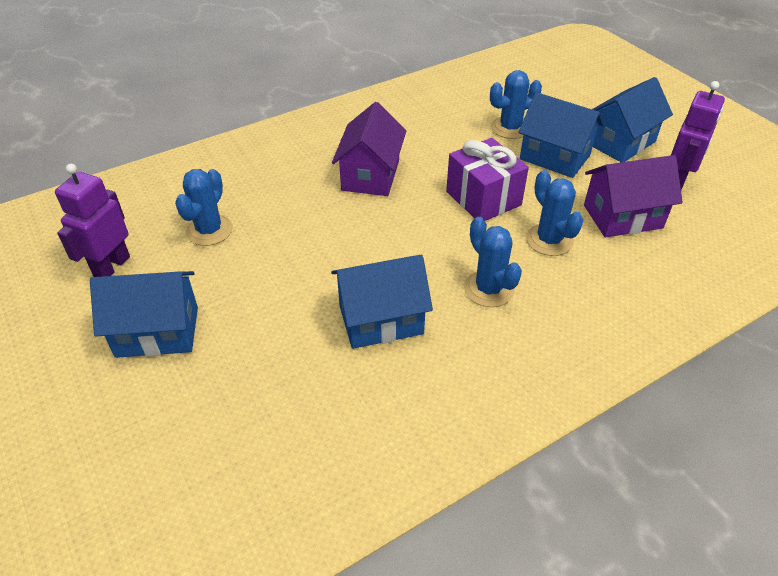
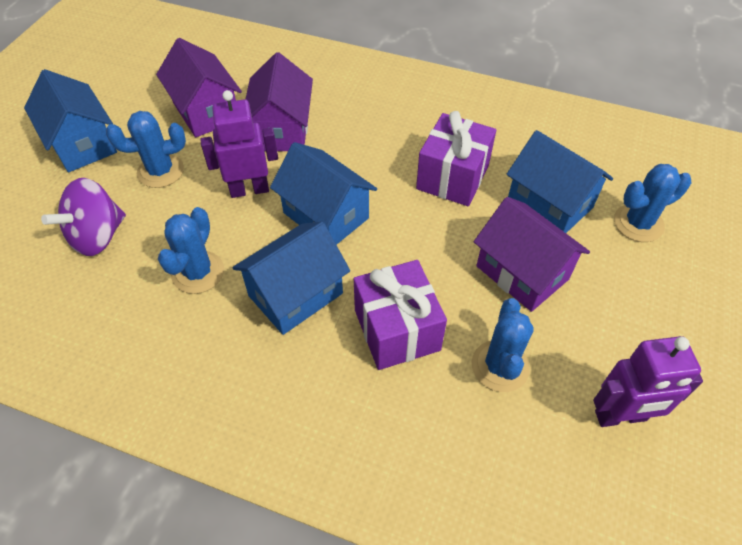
purple gift: [446,138,529,221] = 1 -> [354,260,447,370] [416,111,496,206] = 2
purple house: [332,102,406,196] [584,155,683,237] = 2 -> [156,38,242,137] [245,52,313,151] [474,197,590,312] = 3
purple spinning top: none = 0 -> [41,178,126,256] = 1

